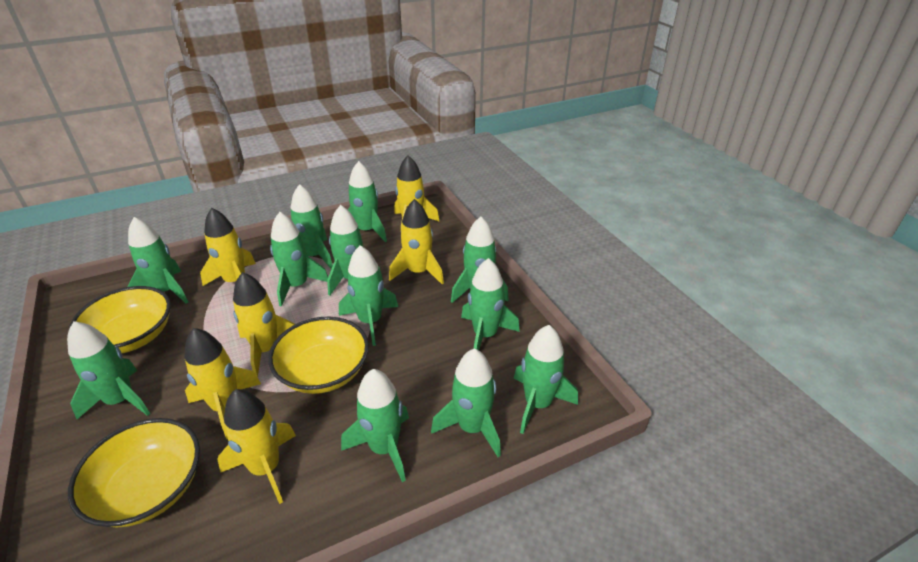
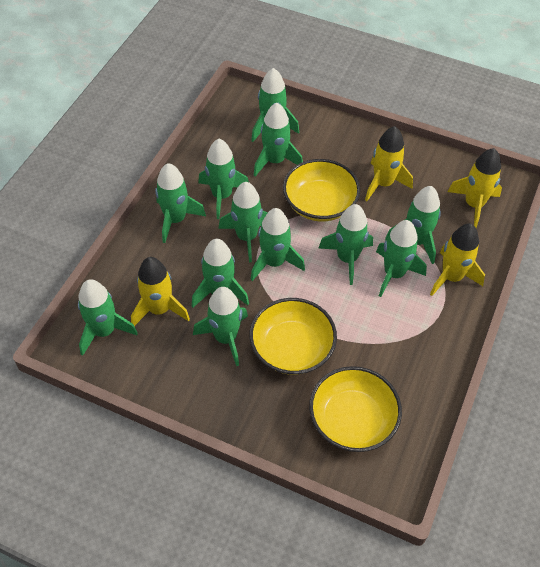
yellow rocket: [185,328,261,439] [200,208,256,286] [217,389,296,504] [233,272,295,377] [389,199,444,285] [395,155,440,230] = 6 -> [131,257,190,326] [365,126,413,201] [430,224,485,296] [448,148,502,228] = 4

